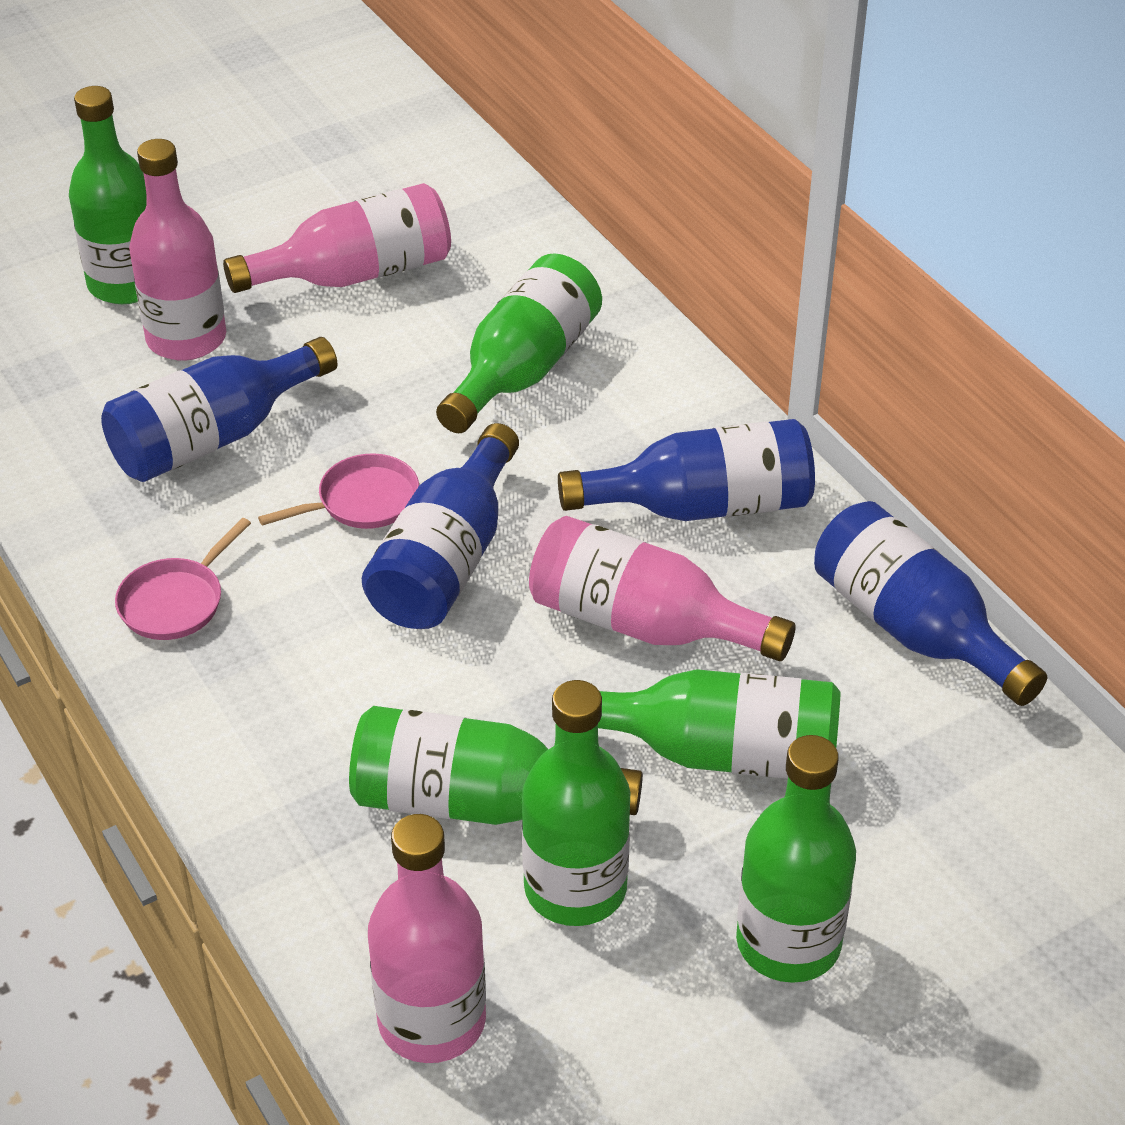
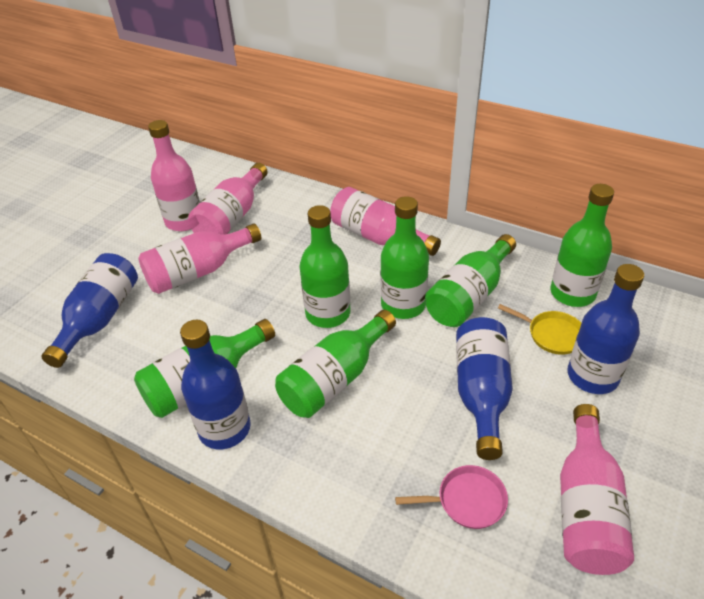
pink bottle: [129,139,226,361] [223,183,451,293] [368,814,486,1063] [529,516,796,661] = 4 -> [138,224,261,294] [148,120,200,231] [188,163,268,235] [330,187,441,256] [560,404,634,575] = 5
pink pan: [115,518,251,640] [258,454,419,529] = 2 -> [395,465,508,529] = 1
yellow pan: none = 0 -> [498,304,581,355] = 1

